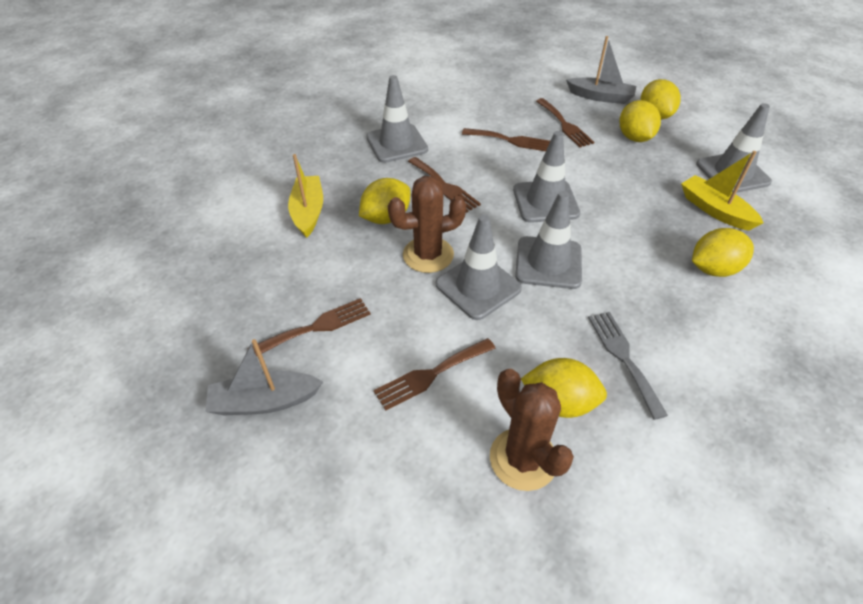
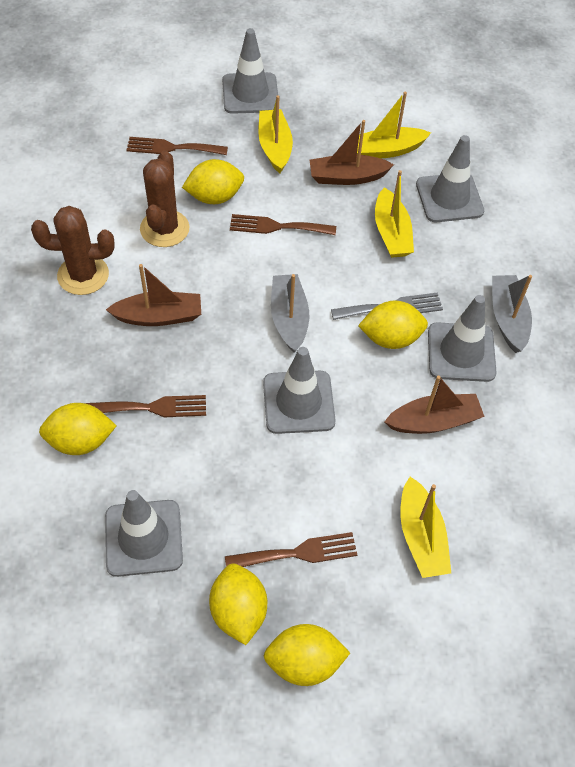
brown boat: none = 0 -> [106,264,201,326] [310,120,394,185] [384,376,485,434] = 3
brown fork: [247,298,371,357] [374,338,496,411] [408,157,481,213] [462,128,550,151] [536,98,594,148] = 5 -> [85,395,206,417] [127,137,228,155] [225,532,357,567] [230,214,336,235] = 4
yellow boat: [288,154,323,238] [681,151,763,231] = 2 -> [258,95,293,173] [357,92,431,158] [375,170,414,258] [400,477,451,578] = 4

